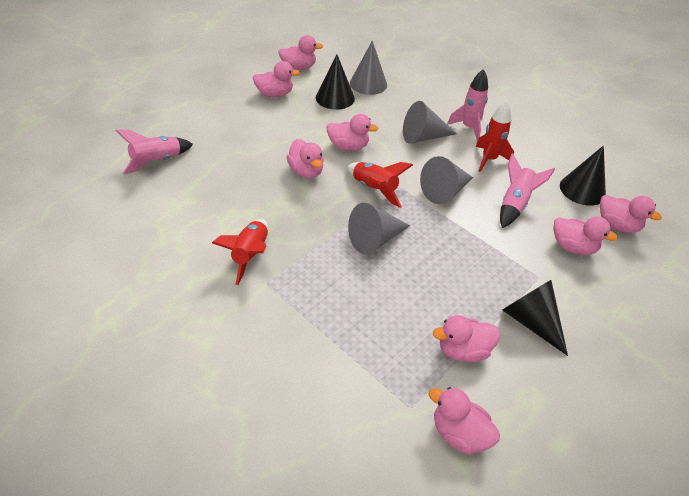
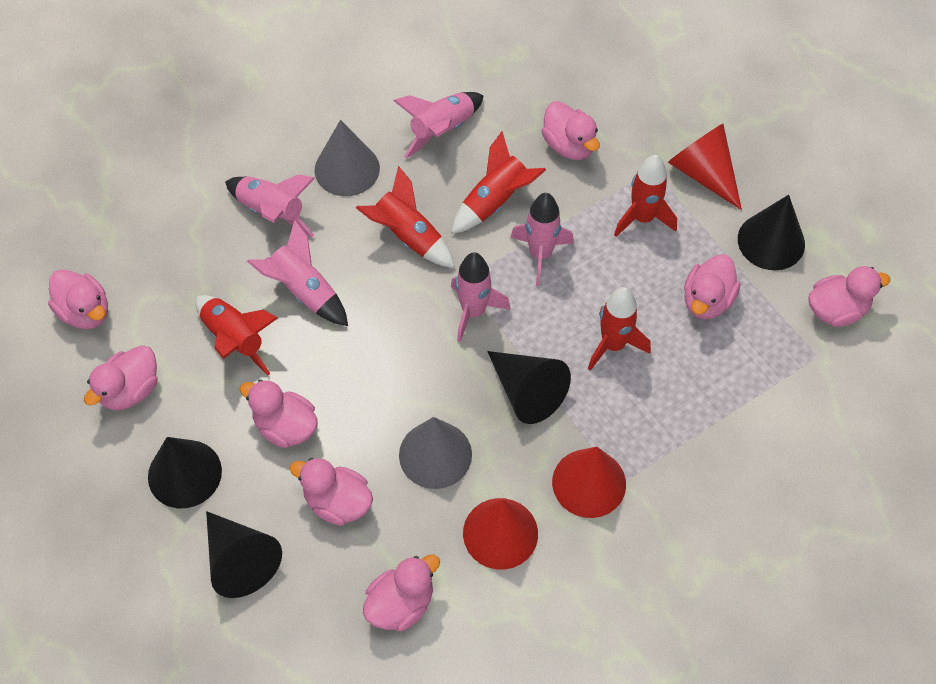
black cone: [316,55,355,110] [502,280,568,356] [560,145,606,206] = 3 -> [148,437,222,508] [206,511,282,598] [487,351,571,424] [738,195,805,270] = 4
grey cone: [348,203,410,255] [350,41,387,95] [403,101,457,144] [420,156,473,204] = 4 -> [315,120,380,196] [399,417,472,489] = 2
pink rocket: [115,129,193,174] [447,69,488,141] [500,153,555,228] = 3 -> [225,174,315,237] [247,220,348,326] [393,92,484,158] [451,252,511,342] [510,193,574,286] = 5
red cone: none = 0 -> [463,498,538,570] [552,447,626,518] [668,124,742,210] = 3
red rocket: [212,219,268,285] [347,162,413,208] [476,100,514,172] = 3 -> [195,295,278,375] [356,166,455,268] [451,131,546,234] [588,287,651,371] [614,155,677,237] = 5

